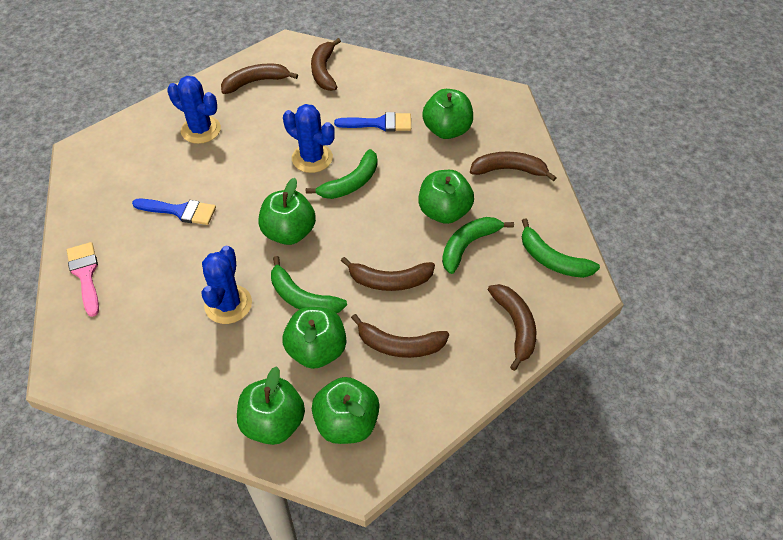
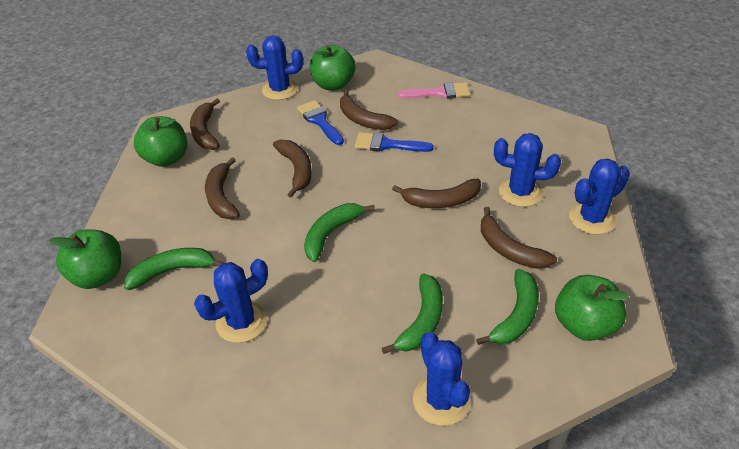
blue cactus: [167,76,221,144] [202,246,252,324] [283,104,335,173] = 3 -> [194,259,268,343] [246,35,303,100] [413,332,470,426] [494,133,561,207] [569,158,630,235] = 5
green apple: [237,366,305,445] [258,178,316,245] [282,307,346,369] [312,377,380,444] [418,170,474,224] [422,89,473,139] = 6 -> [49,230,121,289] [134,116,187,167] [310,45,355,90] [555,275,629,341] = 4

